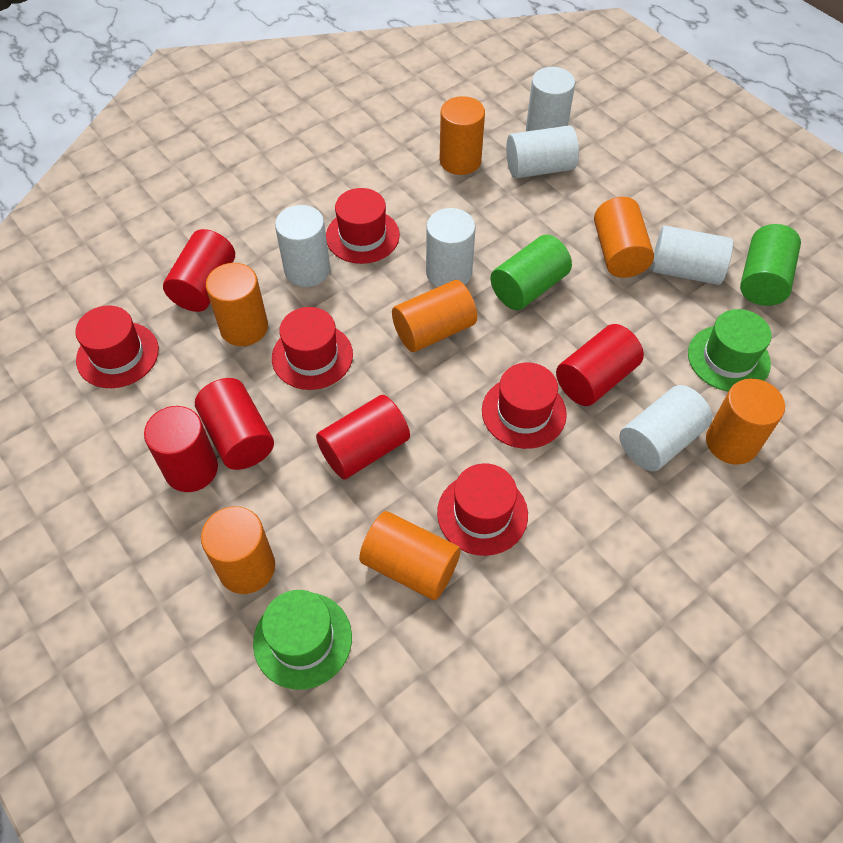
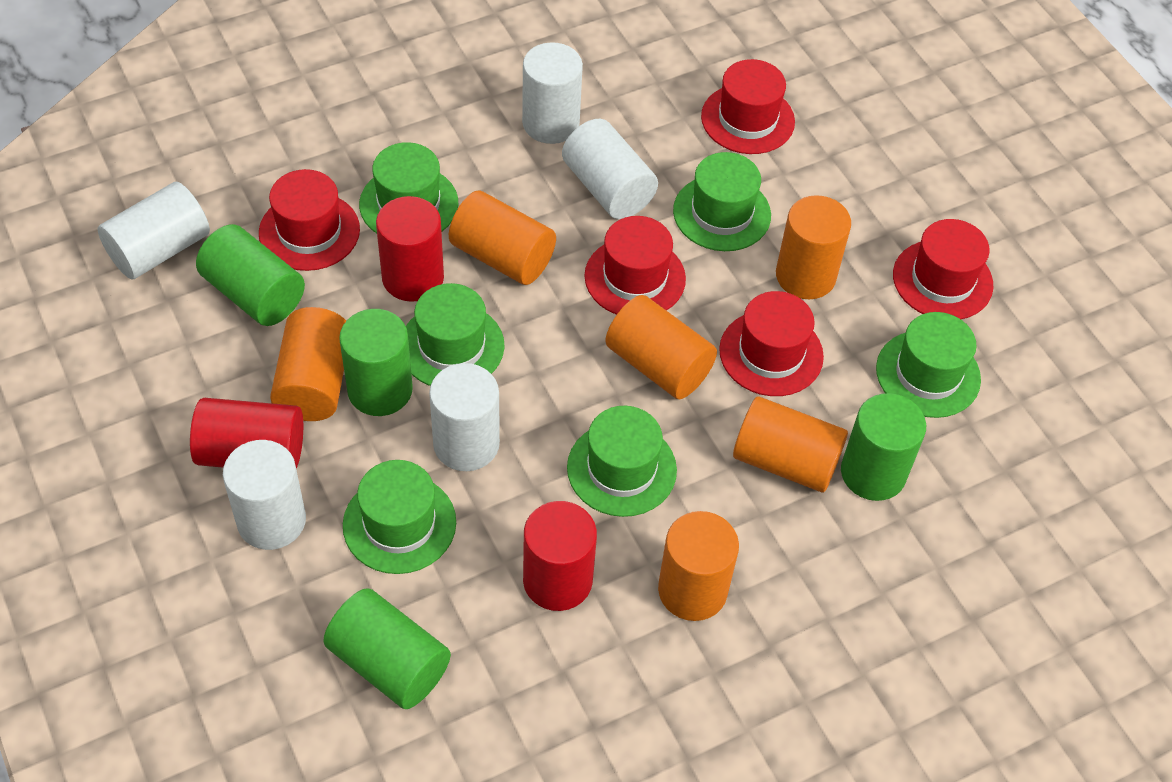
green cylinder: [491,235,572,310] [740,224,801,306] = 2 -> [196,224,305,326] [323,588,451,709] [339,309,413,416] [841,393,926,501] = 4
green hat: [253,590,352,690] [688,309,772,392] = 2 -> [343,460,456,574] [359,142,458,234] [406,283,505,386] [567,406,677,517] [673,152,771,251] [876,312,981,418] = 6
orange cylinder: [201,506,275,594] [206,263,268,346] [359,511,461,600] [392,280,477,352] [440,96,485,175] [594,197,654,278] [706,379,785,465] = 7 -> [270,307,346,421] [449,191,556,285] [605,295,717,399] [658,511,739,621] [733,397,848,493] [776,195,851,299] = 6
red cylinder: [144,406,218,492] [163,229,235,312] [195,378,274,470] [316,395,410,480] [556,324,644,406] = 5 -> [190,398,303,468] [376,196,444,302] [523,501,597,611] = 3
white cylinder: [275,205,330,287] [426,208,476,287] [506,125,579,178] [526,67,575,131] [620,385,712,471] [651,226,733,285] = 6 -> [97,182,210,280] [223,440,306,550] [429,363,500,471] [522,42,583,144] [562,119,658,219] = 5

